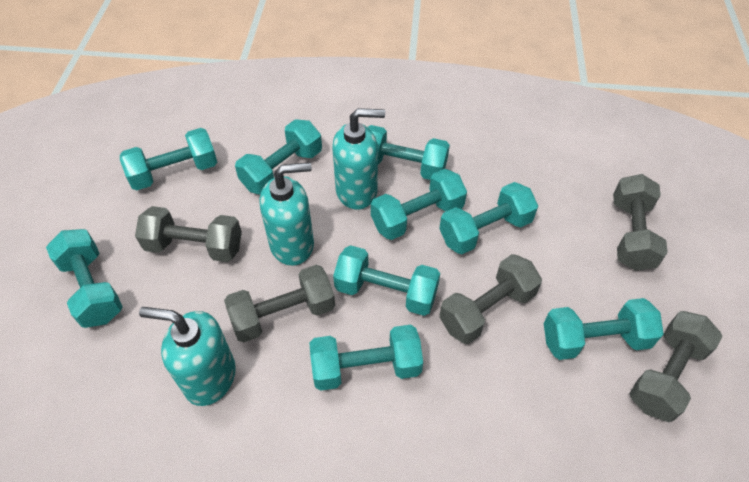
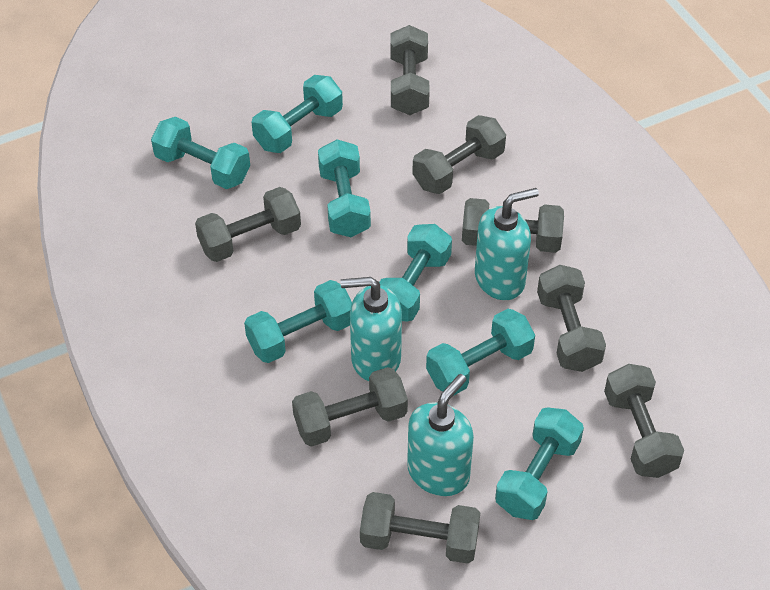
grey dumbbell: [135,206,242,262] [224,265,335,342] [439,254,542,344] [613,174,668,271] [629,311,723,422] = 5 -> [195,187,301,262] [292,367,408,447] [360,492,480,564] [390,25,430,115] [412,115,506,194] [462,198,564,253] [537,265,606,372] [604,364,684,478] = 8
turquoise dumbbell: [46,229,123,328] [120,128,217,190] [235,119,322,195] [310,325,423,391] [333,245,440,316] [368,125,450,180] [371,169,467,240] [439,182,538,254] [544,298,664,360] = 9 -> [151,117,250,189] [244,280,352,363] [252,75,343,153] [318,140,371,237] [379,224,452,321] [426,309,535,396] [495,407,584,520] = 7

